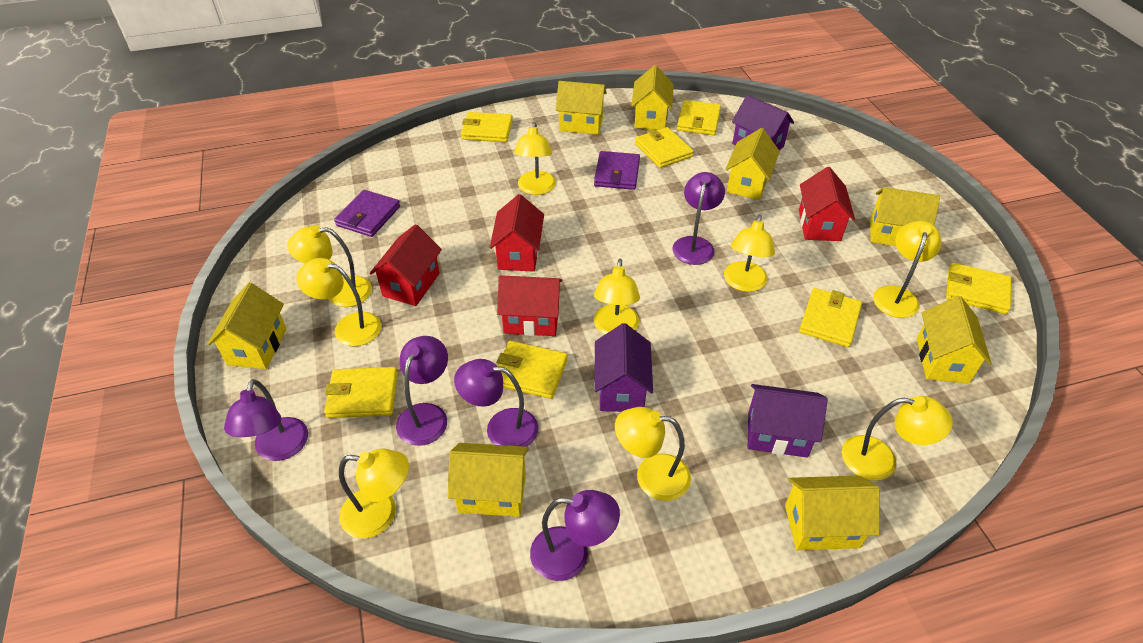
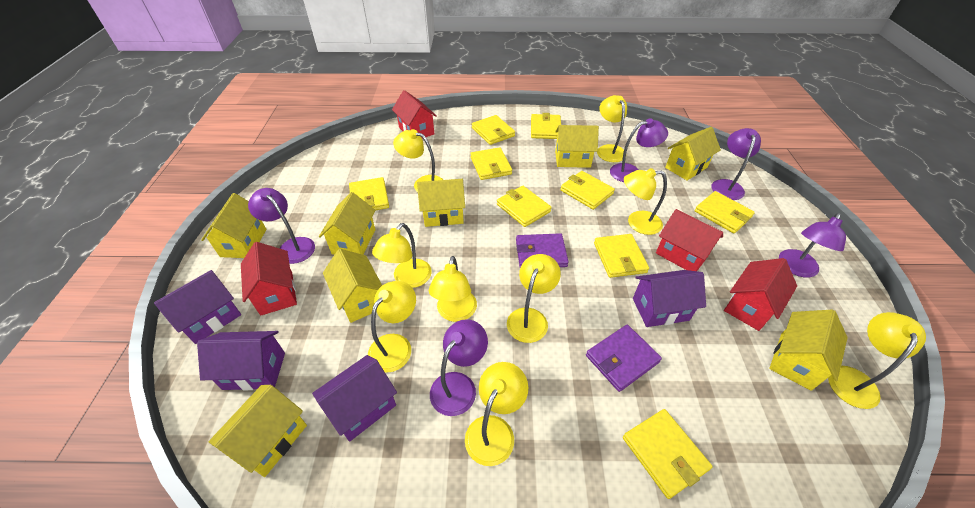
purple house: [594,323,653,412] [732,95,794,150] [748,384,828,458] = 3 -> [154,270,241,344] [197,331,285,390] [312,355,397,442] [633,270,706,327] = 4
yellow wallet: [324,367,398,418] [461,112,513,142] [496,341,568,399] [635,127,694,168] [677,100,721,135] [799,288,862,347] [946,263,1011,314] = 7 -> [349,177,389,210] [470,147,512,180] [472,115,515,145] [497,186,552,227] [531,113,561,139] [560,171,615,210] [594,234,649,278] [623,409,713,499] [695,191,755,233] = 9

